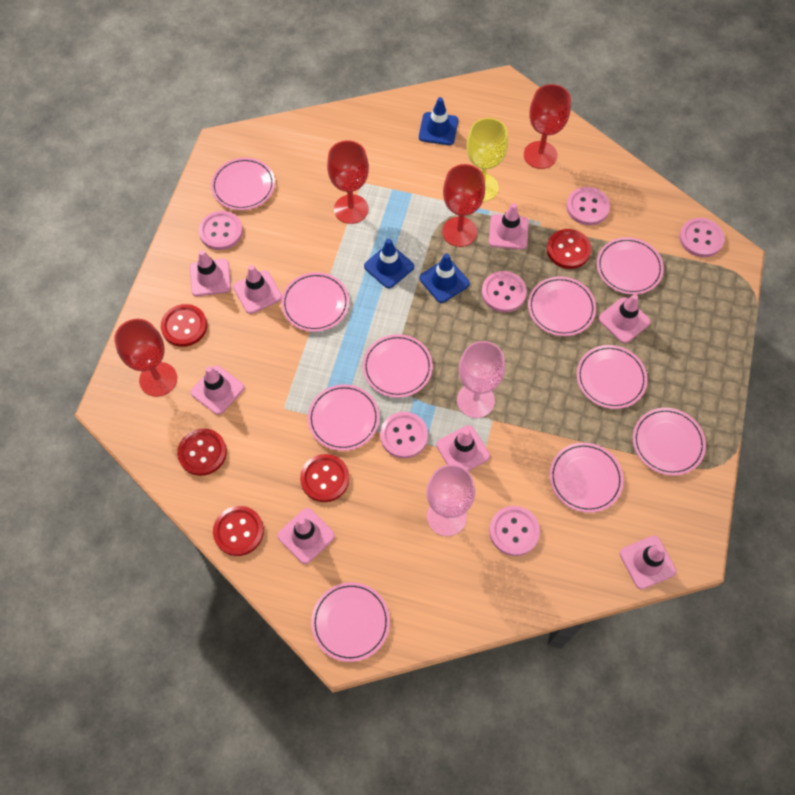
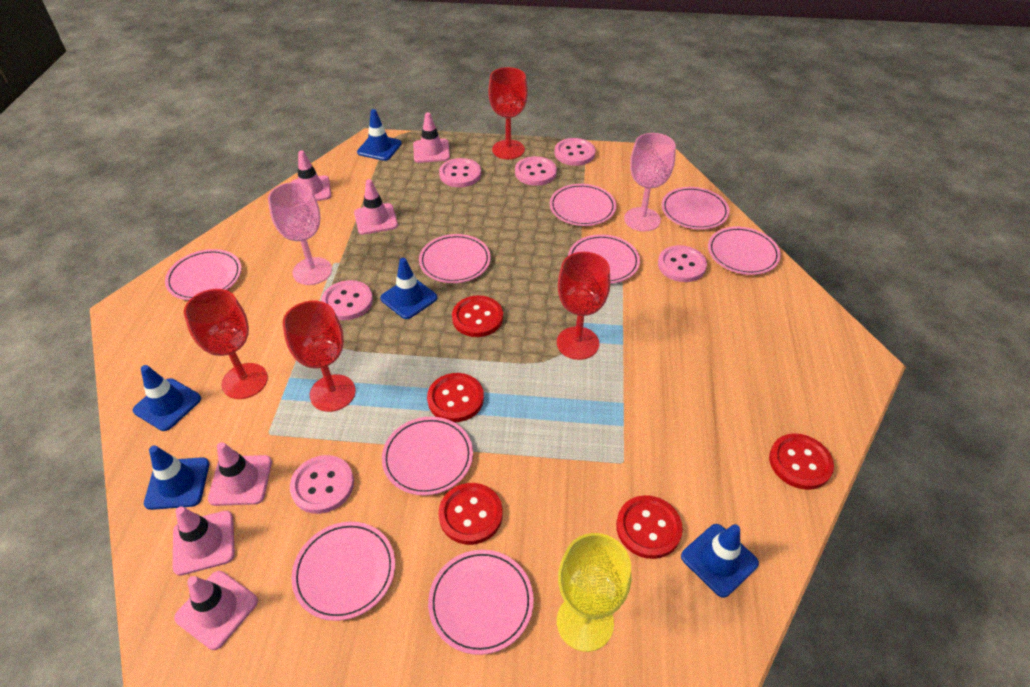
blue traffic cone: [364,239,414,288] [419,97,458,145] [419,254,470,303] = 3 -> [133,365,201,431] [144,445,209,510] [357,109,402,161] [380,258,437,319] [681,524,759,598] = 5
pink plate: [211,158,275,210] [281,272,349,332] [308,384,380,451] [311,582,390,662] [363,334,433,398] [528,276,596,336] [549,442,624,513] [577,345,648,409] [597,237,664,295] [633,408,706,476] = 10 -> [165,249,242,300] [291,522,395,621] [382,417,473,495] [419,234,491,283] [428,550,534,655] [550,184,616,226] [568,234,640,284] [662,187,729,230] [708,227,781,275] = 9
pink traffic cone: [190,250,231,296] [191,366,244,415] [233,265,282,314] [278,508,335,564] [436,425,490,471] [489,203,529,250] [598,294,651,343] [620,535,677,589] = 8 -> [173,506,235,576] [174,571,258,650] [208,442,272,506] [292,151,331,201] [354,179,398,235] [413,112,450,163] = 6

